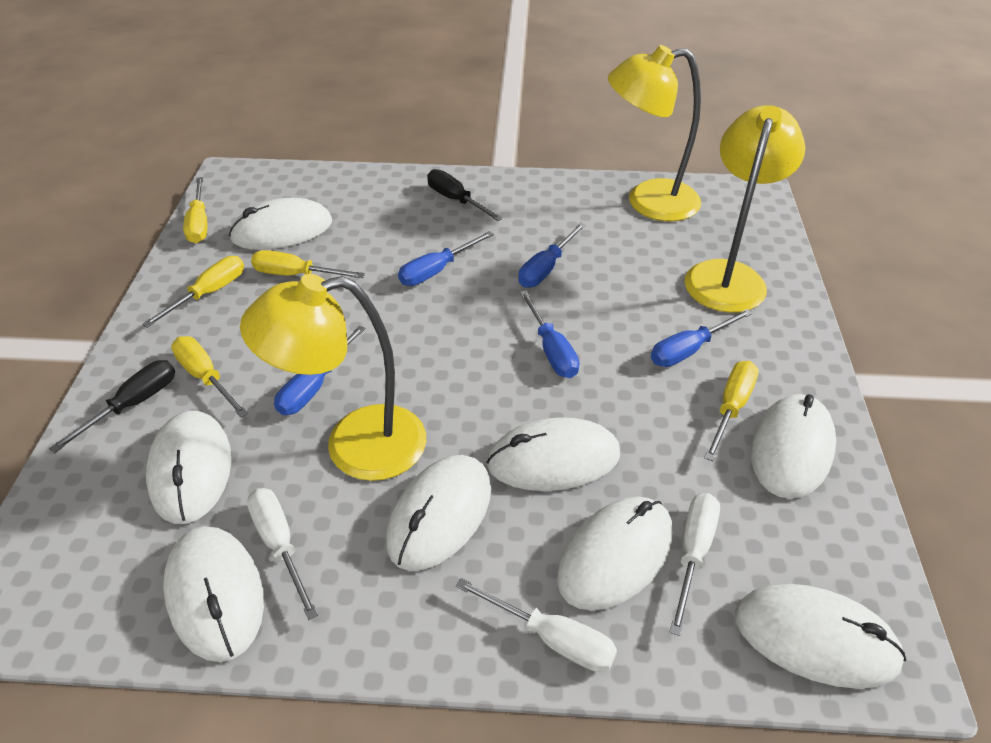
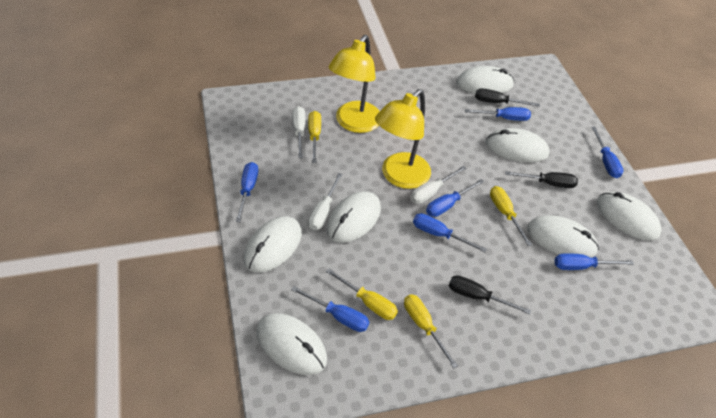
black screwdriver: [49,360,175,453] [427,169,503,221] = 2 -> [449,275,531,314] [475,88,540,107] [505,171,578,188] = 3
blue screwdriver: [274,326,365,415] [398,231,494,286] [518,222,586,288] [520,290,579,378] [651,309,753,367] = 5 -> [236,162,258,222] [291,286,369,332] [413,213,487,252] [426,179,484,217] [465,107,531,121] [555,253,634,270] [591,127,623,178] = 7
white mouse: [146,411,231,524] [163,526,264,662] [229,198,332,250] [386,455,491,571] [487,417,620,491] [557,497,673,611] [735,584,906,689] [751,394,836,499] = 8 -> [244,216,302,273] [256,313,327,375] [327,191,381,243] [457,66,514,94] [486,128,550,162] [527,215,599,258] [597,192,662,240] = 7
yellow lamp: [240,274,426,481] [608,45,701,221] [685,105,806,313] = 3 -> [329,35,380,133] [375,89,431,189] = 2
yellow screwdriver: [142,256,244,328] [171,336,248,417] [183,177,207,243] [251,250,365,278] [704,361,759,461] = 5 -> [308,111,321,163] [326,268,398,320] [404,294,458,368] [490,186,532,246] = 4

